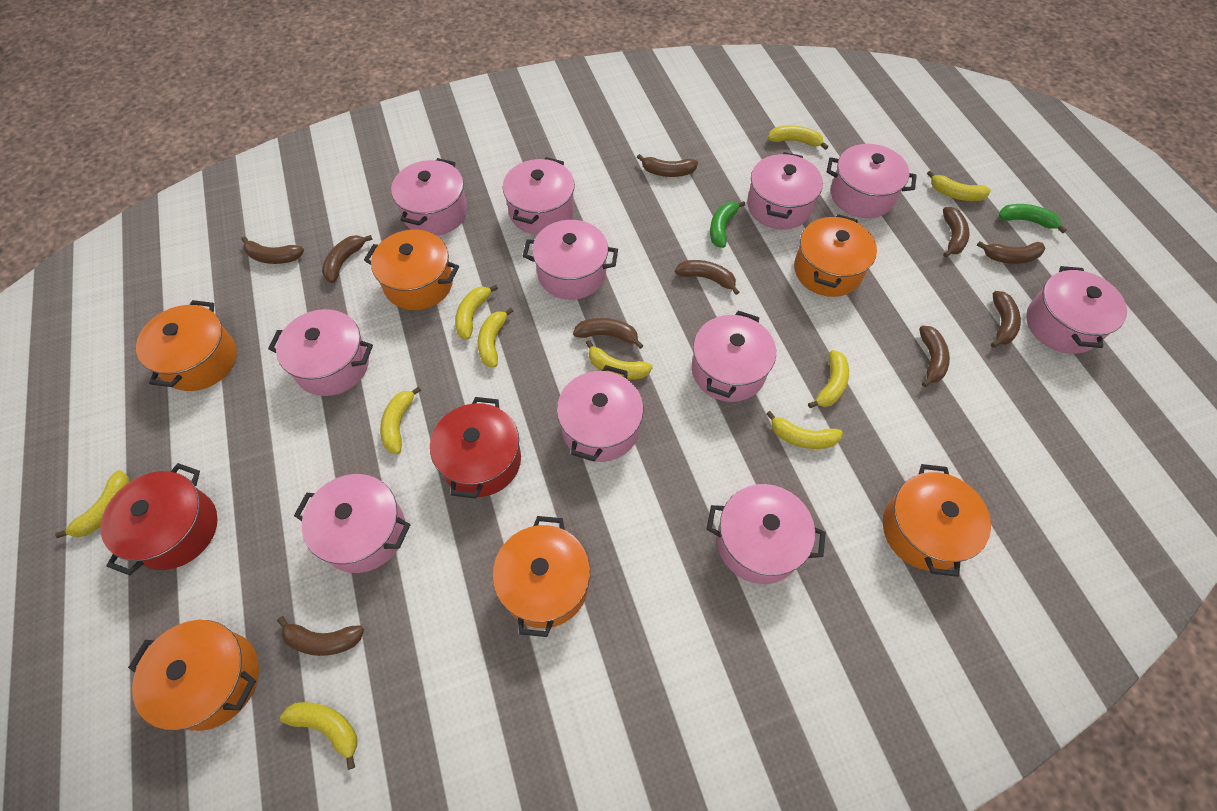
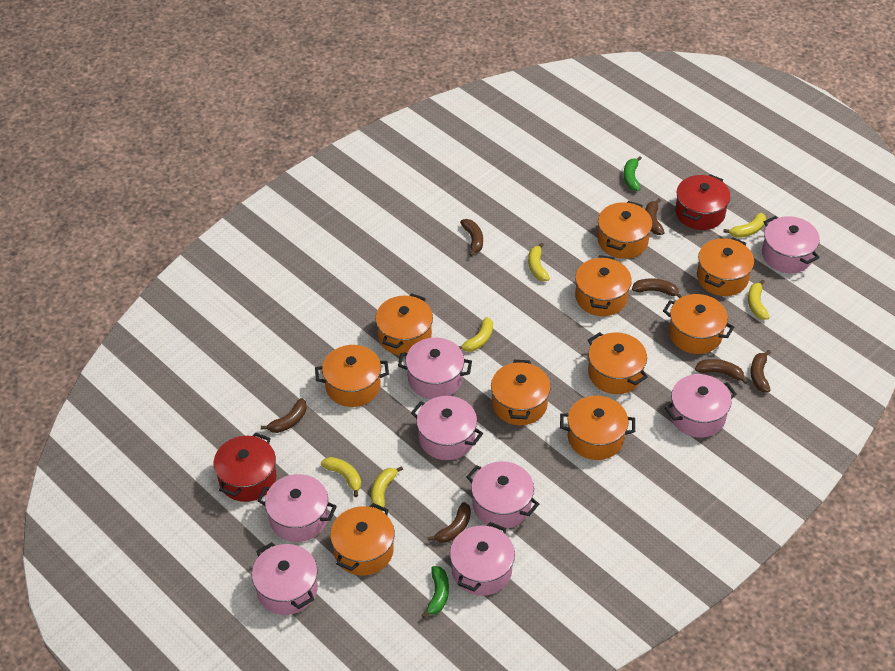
brown banana: [242,237,304,264] [277,616,364,656] [322,235,373,283] [573,318,643,349] [637,154,698,177] [675,260,739,295] [919,326,950,387] [943,207,969,258] [976,241,1046,264] [991,291,1021,348] = 10 -> [261,398,307,433] [428,502,471,543] [460,219,483,257] [632,278,683,298] [645,198,665,235] [695,359,748,384] [751,350,771,392] = 7
orange pot: [128,620,259,731] [136,300,237,391] [364,230,459,310] [492,516,590,637] [794,214,877,297] [883,464,991,577] = 6 -> [315,345,389,407] [330,503,395,576] [375,293,433,355] [491,360,551,425] [560,396,635,460] [575,255,632,316] [588,332,648,394] [598,201,652,259] [663,294,734,354] [697,237,754,296] = 10
pink pot: [268,309,373,396] [294,474,410,573] [391,158,467,236] [503,157,575,235] [523,220,618,300] [557,365,643,462] [692,311,776,402] [706,484,826,584] [747,152,823,229] [827,144,917,218] [1026,266,1127,354] = 11 -> [252,542,318,615] [257,474,337,542] [398,337,472,399] [411,396,483,460] [450,522,515,596] [466,461,539,529] [665,374,737,438] [762,216,820,273] = 8
yellow banana: [55,470,130,538] [280,702,357,770] [380,386,421,454] [455,285,498,340] [478,308,514,367] [586,340,653,380] [766,411,843,449] [768,125,828,150] [808,350,849,408] [927,170,991,201] = 10 -> [321,457,361,497] [371,466,403,511] [458,317,493,352] [528,242,550,281] [723,213,766,238] [748,280,770,320] = 6

